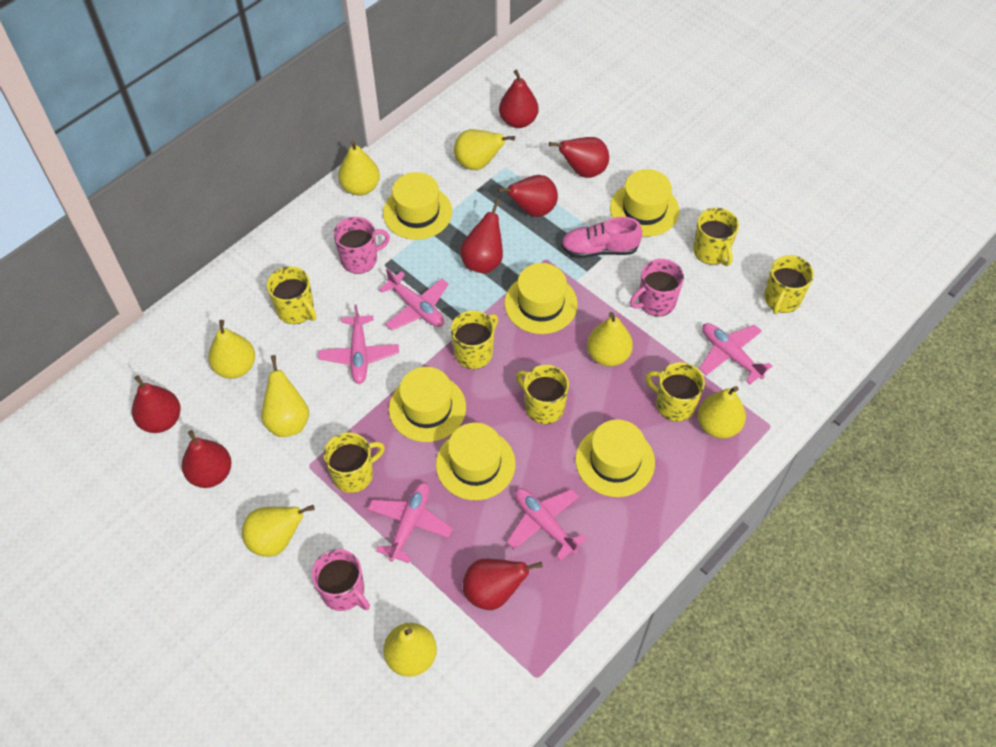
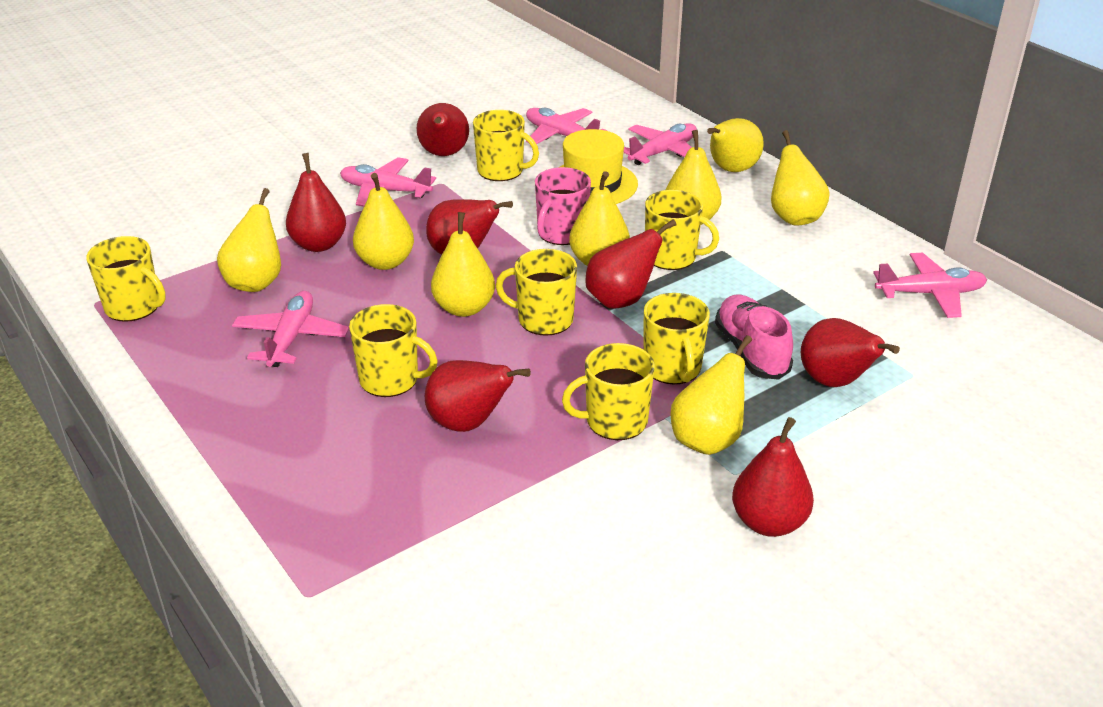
pink mug: [312,549,370,611] [334,217,390,274] [630,259,684,317] = 3 -> [535,167,591,245] = 1
yellow hat: [383,172,452,240] [389,367,466,442] [436,423,515,500] [505,263,578,334] [575,419,655,497] [610,169,679,237] = 6 -> [560,129,638,204] = 1

